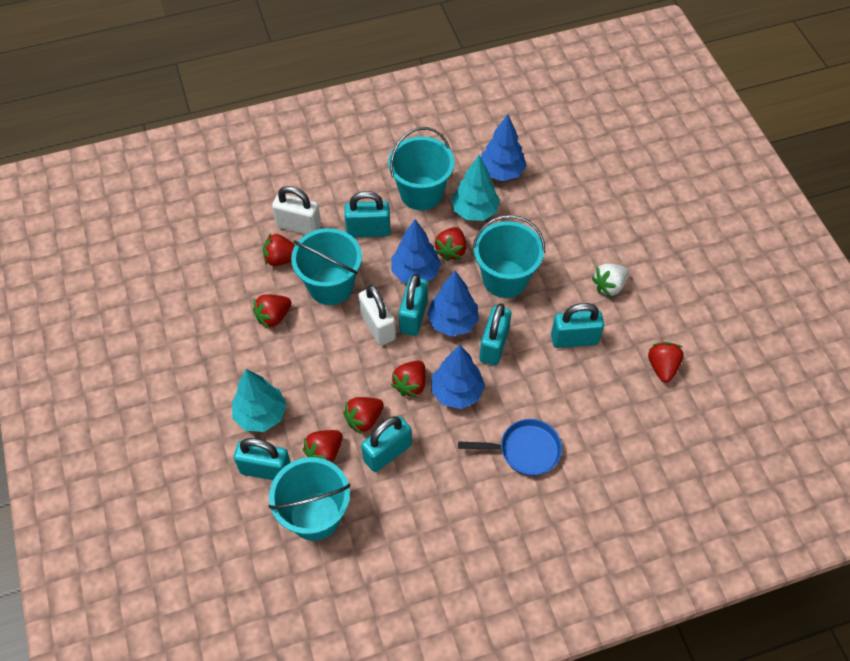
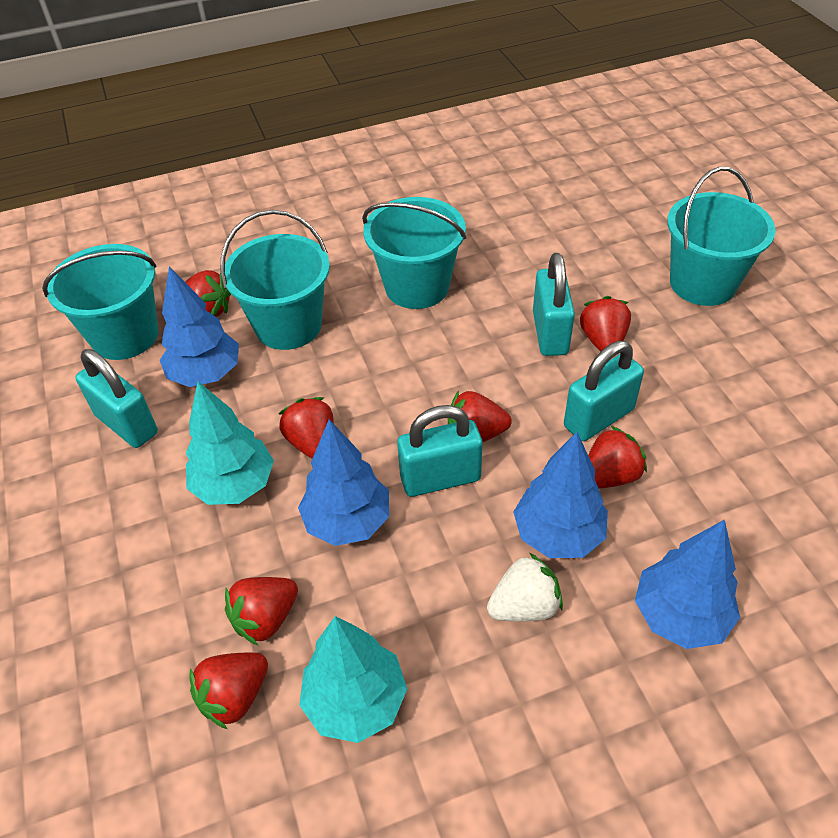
blue pan: [458,419,562,476] = 1 -> none = 0
turquoise padlock: [234,438,291,480] [344,191,390,237] [361,416,412,472] [399,274,428,336] [479,304,511,366] [551,303,604,348] = 6 -> [75,349,158,448] [397,405,483,497] [533,253,575,356] [564,341,644,441] = 4
white padlock: [272,186,321,234] [358,285,396,346] = 2 -> none = 0

